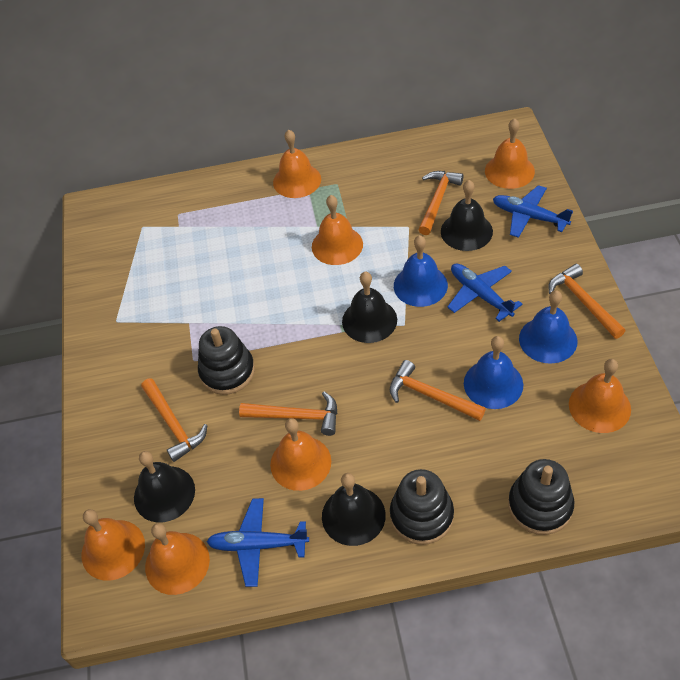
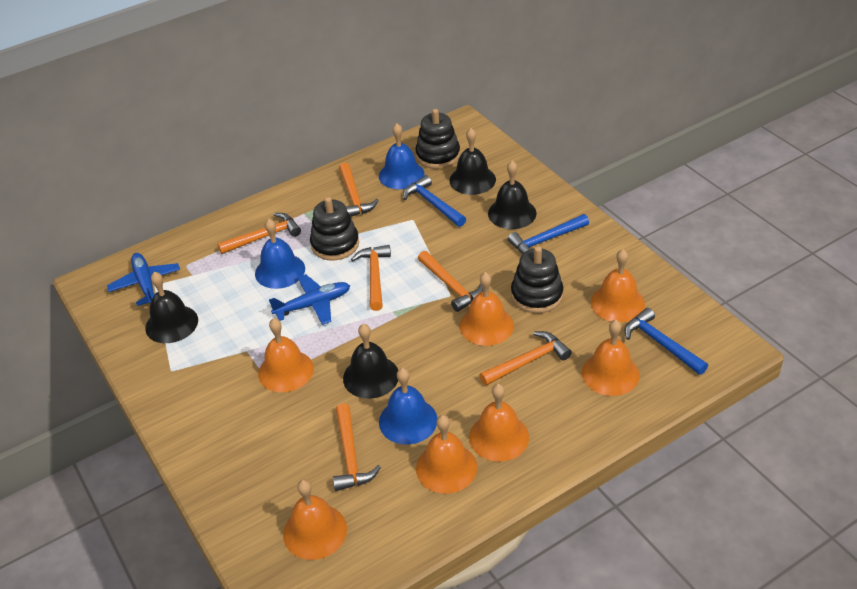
blue hammer: none = 0 -> [403,175,466,227] [508,214,589,254] [624,308,708,375] = 3
blue plane: [206,498,309,587] [447,263,522,322] [493,185,573,238] = 3 -> [107,253,180,306] [269,274,350,325] = 2
orange hammer: [141,378,208,462] [239,391,337,436] [390,360,486,421] [418,171,464,235] [549,264,626,339] = 5 -> [217,213,301,254] [333,403,381,491] [339,162,379,217] [351,245,391,311] [418,251,483,312] [480,331,572,386] = 6

